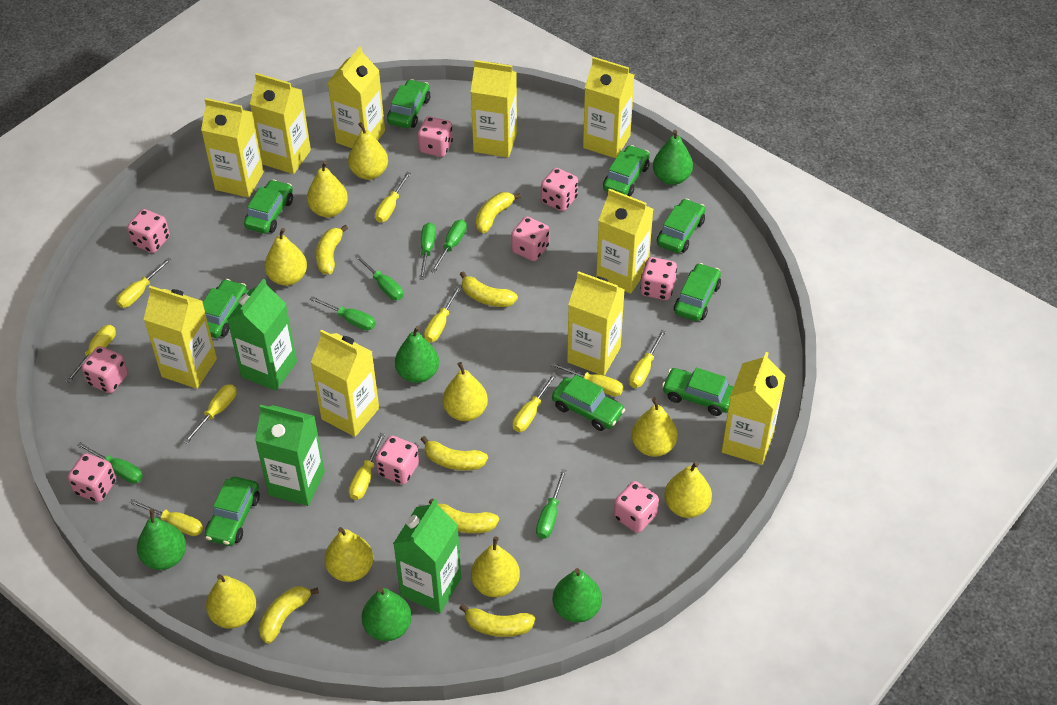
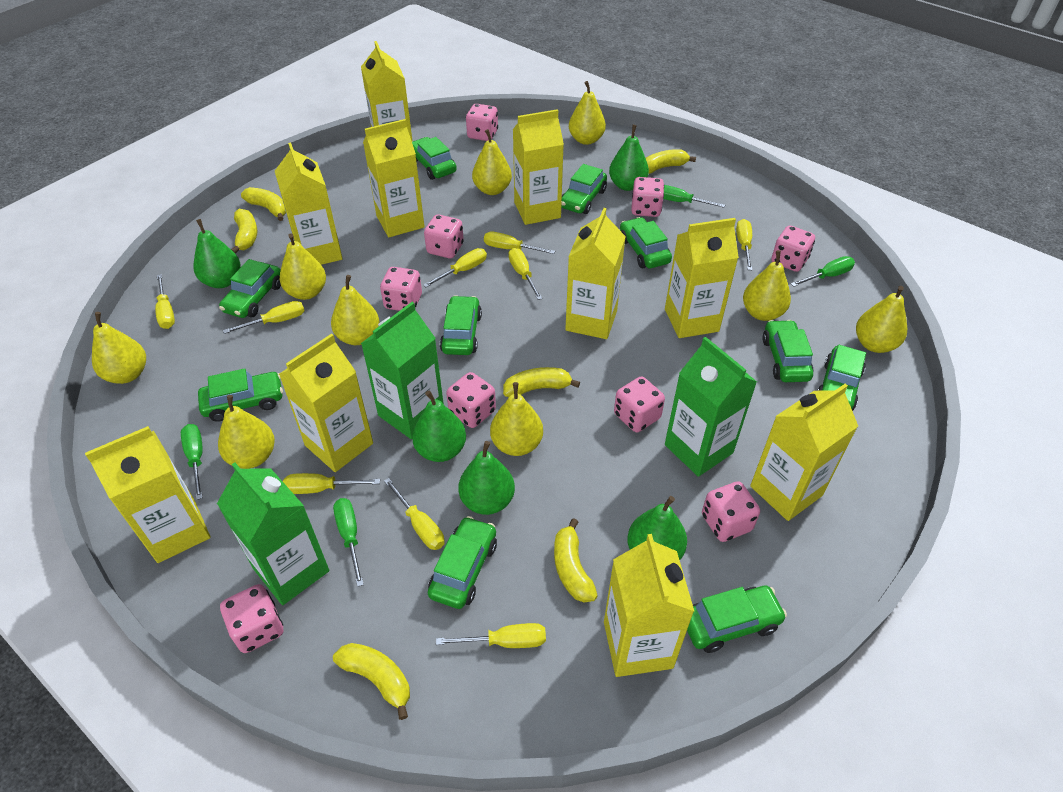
green car: [203,279,247,338] [205,477,260,546] [244,179,293,234] [387,79,430,128] [552,375,625,431] [603,145,650,196] [657,199,705,253] [662,368,734,416] [674,263,721,321] = 9 -> [198,368,283,422] [219,259,281,318] [412,137,457,180] [428,516,497,609] [440,295,482,355] [561,164,607,214] [620,217,672,268] [687,586,787,653] [762,320,813,382] [817,345,866,411] = 10
green screwdriver: [77,442,143,483] [310,296,376,330] [354,254,403,300] [419,223,436,280] [431,219,467,273] [536,469,567,539] = 6 -> [181,424,203,500] [333,498,364,587] [664,185,725,208] [791,256,855,287] = 4
yellow banana: [259,586,319,644] [316,225,348,274] [420,436,488,471] [429,498,499,533] [459,604,535,637] [460,271,518,307] [476,192,521,233] = 7 -> [231,209,257,253] [241,187,286,221] [333,643,410,720] [503,367,580,397] [554,518,598,602] [646,149,696,174] = 6
yellow screwdriver: [66,325,116,383] [116,258,172,308] [130,499,203,536] [183,384,237,444] [349,433,385,500] [375,172,411,223] [424,285,461,342] [513,373,557,432] [551,363,623,396] [629,330,666,388] = 10 -> [155,274,175,329] [223,301,305,334] [283,473,380,494] [384,478,444,550] [423,248,487,287] [436,623,546,648] [484,232,555,254] [509,248,542,300] [736,219,752,270] = 9

